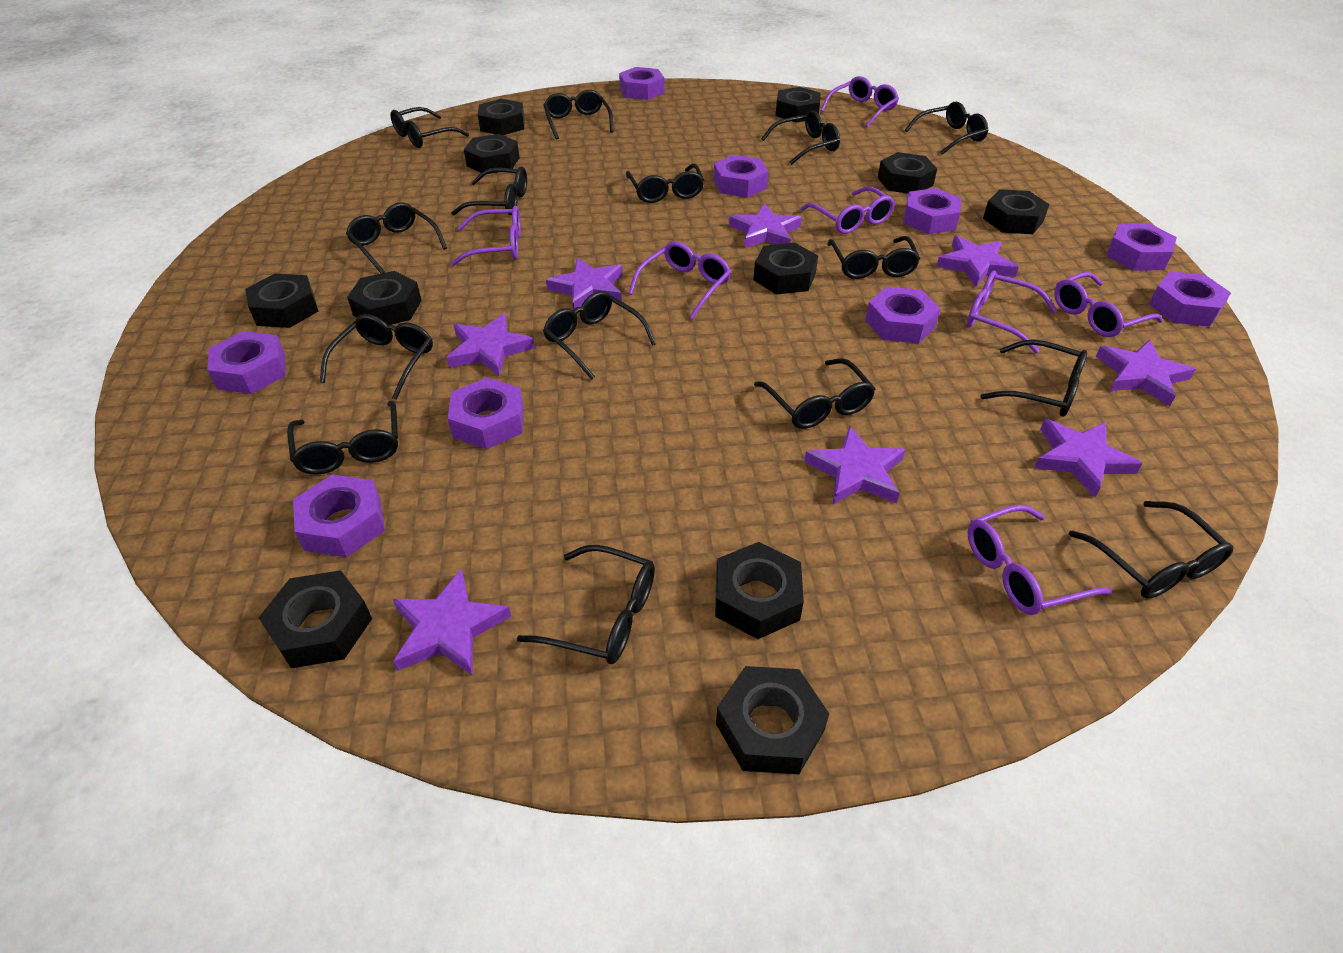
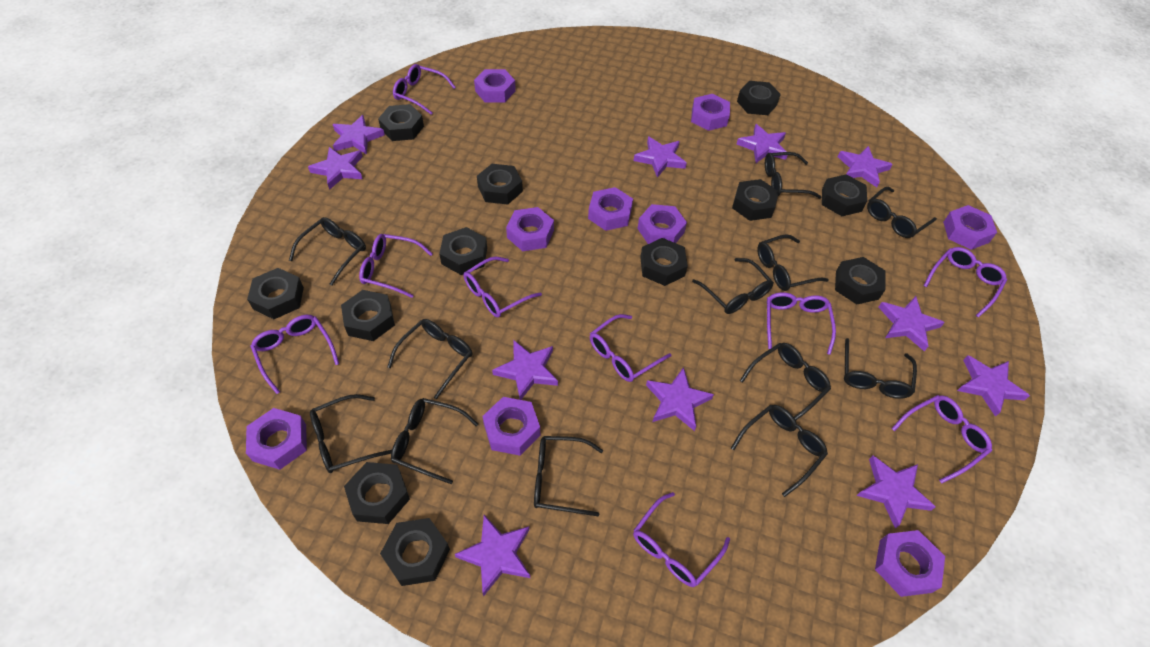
black glasses: [287,401,398,475] [320,314,433,400] [346,202,447,274] [390,107,469,148] [451,167,527,216] [517,545,655,664] [543,90,614,140] [543,291,656,380] [626,164,704,203] [754,358,875,429] [761,110,840,165] [827,236,920,279] [905,102,988,155] [980,339,1087,417] [1069,501,1233,599] = 15 -> [289,217,366,286] [310,394,392,473] [388,319,472,399] [391,398,478,484] [534,436,603,516] [692,258,774,314] [731,405,828,497] [740,343,831,420] [757,235,829,291] [765,152,821,199] [844,338,917,399] [867,187,937,238] = 12
black nut: [245,274,318,328] [258,570,372,669] [347,271,422,325] [464,134,519,174] [478,99,525,135] [715,542,804,639] [716,666,829,774] [753,243,818,294] [775,87,821,123] [878,152,937,194] [983,189,1050,234] = 11 -> [247,268,304,319] [341,290,395,341] [344,462,410,524] [378,104,424,141] [380,518,450,586] [439,227,487,275] [477,164,523,204] [640,238,688,286] [732,179,779,221] [737,81,781,115] [822,174,867,216] [835,257,885,304] = 12
purple glasses: [450,206,521,267] [628,241,731,319] [800,187,895,234] [820,76,899,128] [967,271,1058,353] [968,505,1112,615] [1054,272,1163,337] = 7 -> [250,315,339,394] [359,234,433,298] [393,64,456,115] [464,256,542,317] [590,314,672,382] [633,492,730,587] [767,292,836,355] [891,395,992,484] [924,247,1007,318] = 9
purple star: [393,569,511,676] [446,314,535,376] [546,258,623,310] [729,204,802,248] [804,426,906,504] [936,236,1019,287] [1034,419,1142,497] [1096,340,1196,406] = 8 -> [308,147,363,190] [333,115,385,154] [455,515,530,597] [492,340,558,400] [634,136,687,178] [646,367,714,431] [737,124,788,163] [838,146,893,187] [857,456,936,529] [878,296,945,351] [957,355,1030,417] = 11

